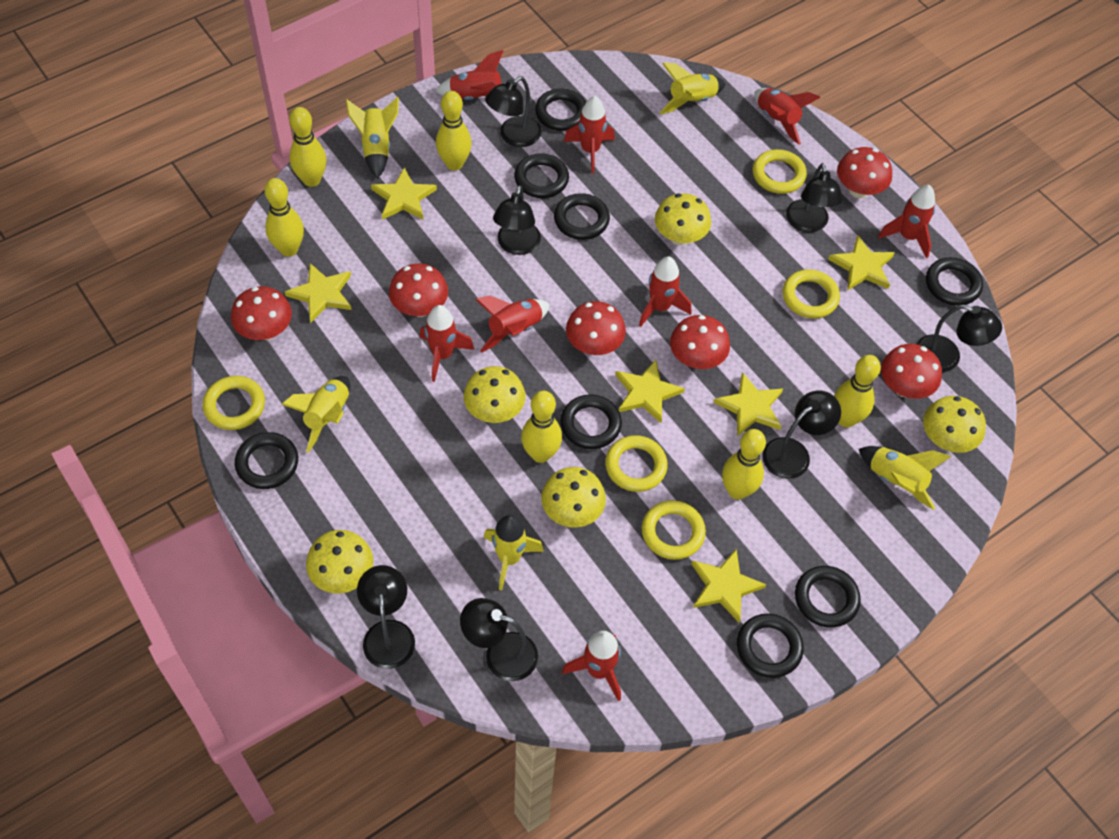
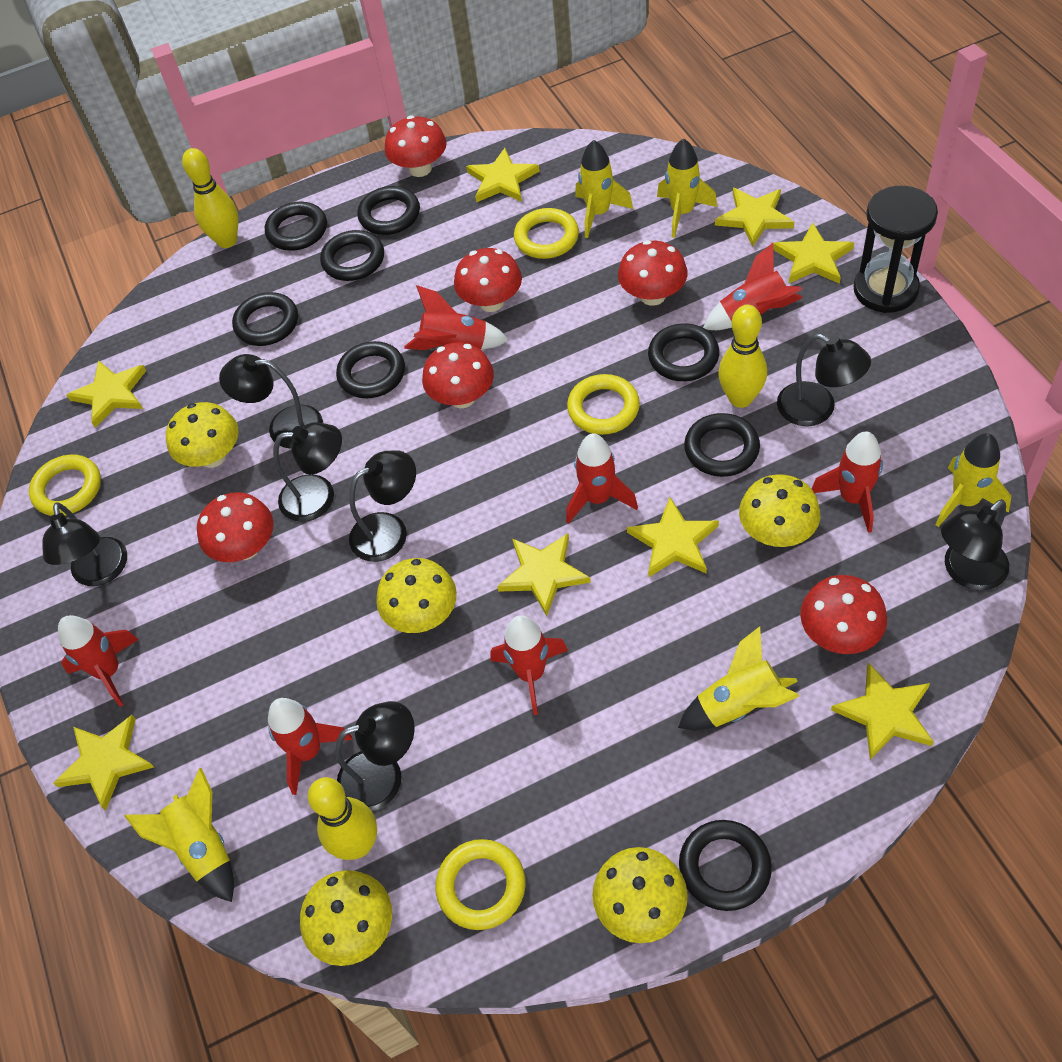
black hourglass: none = 0 -> [854,186,938,313] = 1
red rocket: [420,305,474,382] [436,50,504,100] [475,295,550,352] [562,631,621,702] [564,96,615,173] [639,257,691,327] [755,88,820,145] [878,185,935,258] = 8 -> [58,615,139,707] [268,698,353,795] [404,285,509,350] [490,615,568,715] [566,433,638,524] [703,243,803,330] [812,431,883,533] = 7
yellow bowling pin: [264,178,304,257] [289,107,326,187] [436,91,472,171] [521,391,562,463] [722,429,766,500] [834,355,881,427] = 6 -> [182,148,238,248] [308,777,377,860] [718,305,767,408] = 3
yellow ring: [203,376,265,430] [605,435,668,492] [642,500,706,560] [753,149,807,194] [783,269,840,318] = 5 -> [29,454,101,516] [436,839,526,930] [514,208,579,259] [567,374,640,435] = 4
yellow star: [285,263,352,323] [371,167,437,220] [615,360,685,423] [691,549,766,623] [714,372,783,436] [828,235,895,290] = 6 -> [53,715,154,811] [66,360,146,428] [466,148,540,202] [497,533,591,616] [627,497,719,578] [715,188,794,247] [773,222,854,284] [831,662,934,760] = 8

